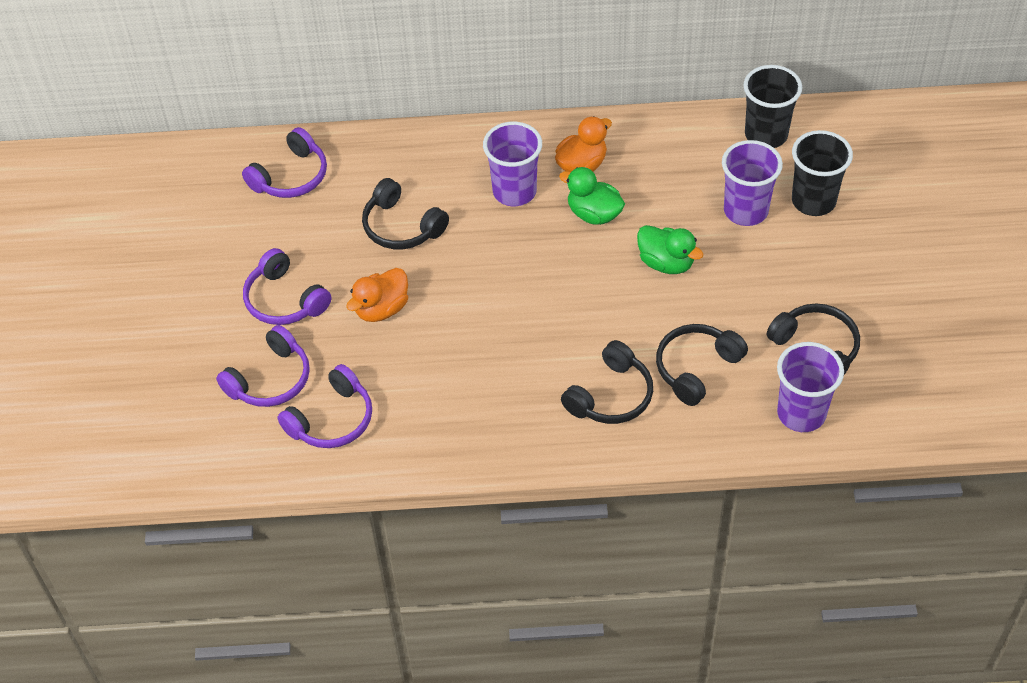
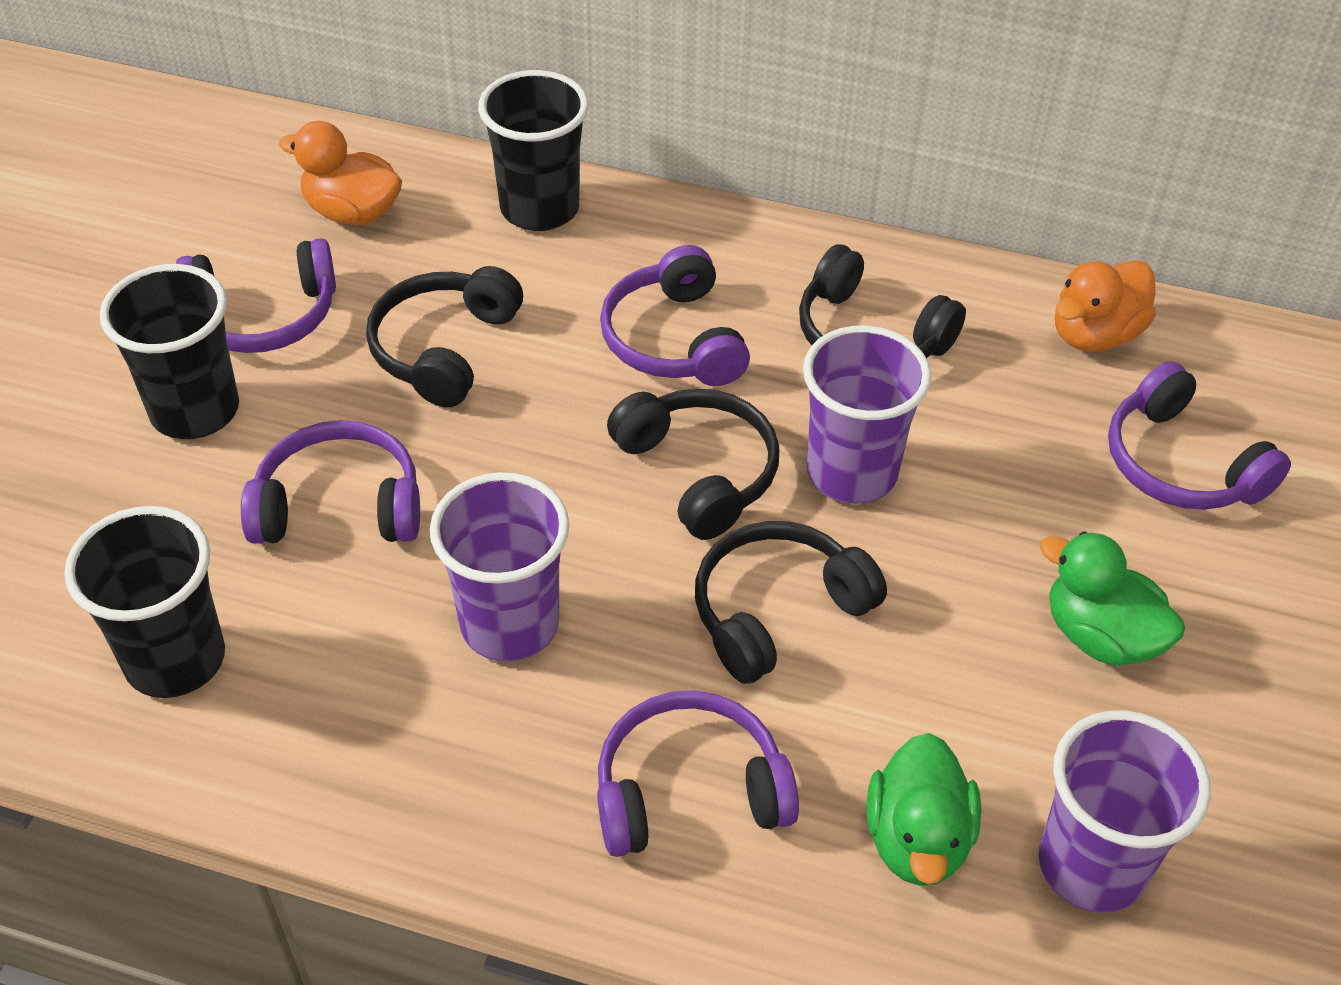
black cup: [743,65,802,148] [792,130,853,216] = 2 -> [64,506,225,698] [100,264,239,439] [478,70,589,231] = 3
purple headphones: [216,325,310,407] [242,127,327,198] [243,248,331,325] [277,364,372,448] = 4 -> [176,238,336,353] [241,420,420,544] [597,690,799,857] [600,245,750,386] [1108,361,1291,510] = 5

